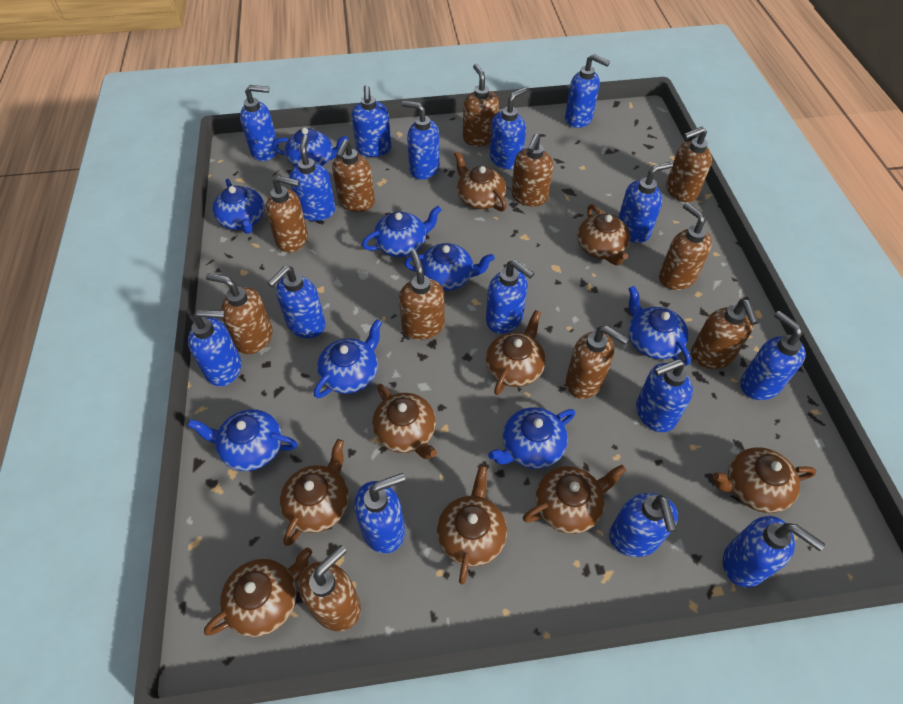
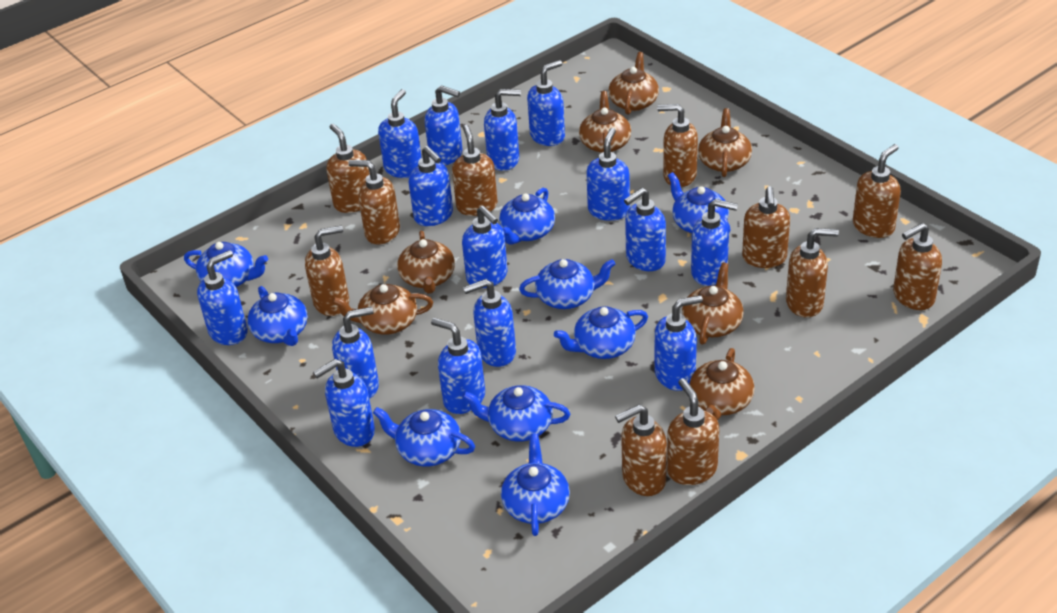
blue teapot: [188,409,297,471] [212,179,265,234] [272,128,348,166] [314,319,382,398] [362,206,442,257] [404,243,495,291] [488,407,575,469] [628,286,691,366] = 8 -> [184,242,268,287] [247,286,308,346] [373,407,475,467] [462,385,570,442] [499,188,555,245] [501,433,570,536] [519,259,615,309] [554,306,648,359] [668,172,731,233] = 9
brown teapot: [204,547,312,637] [280,439,349,546] [372,384,437,459] [437,465,507,585] [454,151,507,211] [486,310,546,395] [523,465,627,534] [577,204,631,266] [712,447,816,513] = 9 -> [332,284,433,335] [397,231,455,294] [579,91,631,153] [608,52,659,115] [682,262,744,345] [689,348,755,421] [698,108,752,177] = 7

